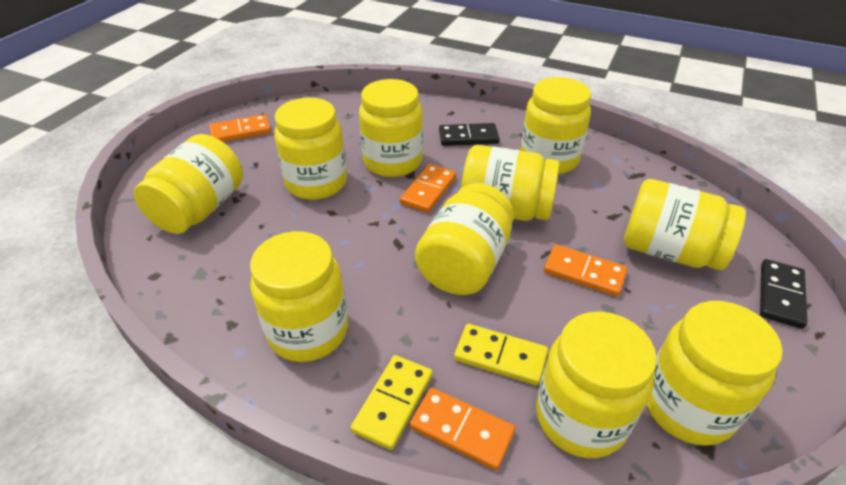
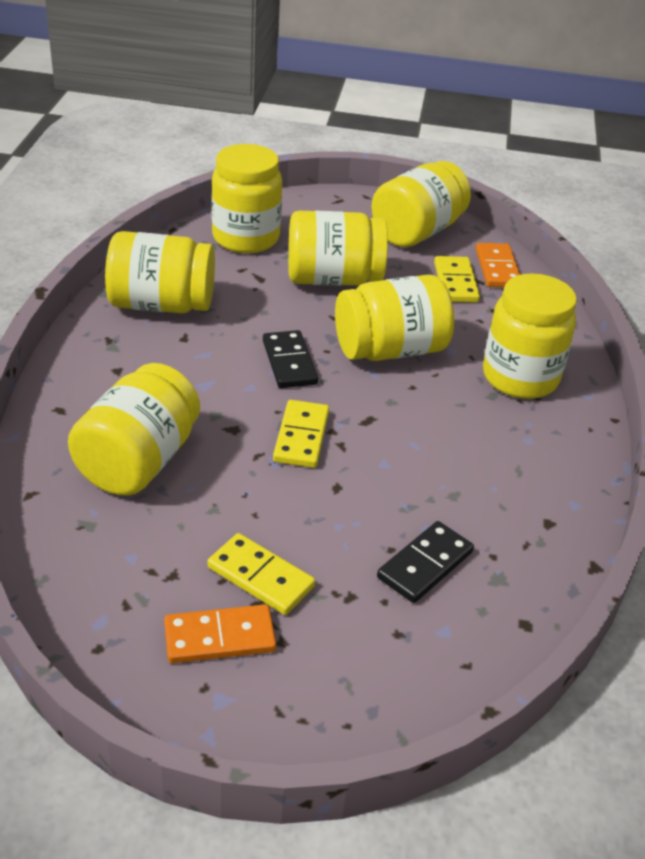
orange domino: [209,114,271,142] [400,164,456,213] [410,388,515,470] [544,245,627,297] = 4 -> [164,604,276,663] [476,243,520,287] = 2
yellow domino: [351,355,433,450] [454,324,548,385] = 2 -> [207,533,315,615] [273,400,329,468] [434,256,480,303] = 3
yellow jar: [134,134,243,234] [250,231,348,362] [274,98,347,200] [359,79,423,177] [415,183,514,295] [461,145,559,221] [520,77,591,174] [536,311,657,458] [624,179,746,270] [646,301,783,446] = 10 -> [68,363,200,496] [105,231,215,313] [211,144,282,253] [288,211,388,286] [335,274,454,361] [372,161,471,247] [483,273,577,399] = 7

